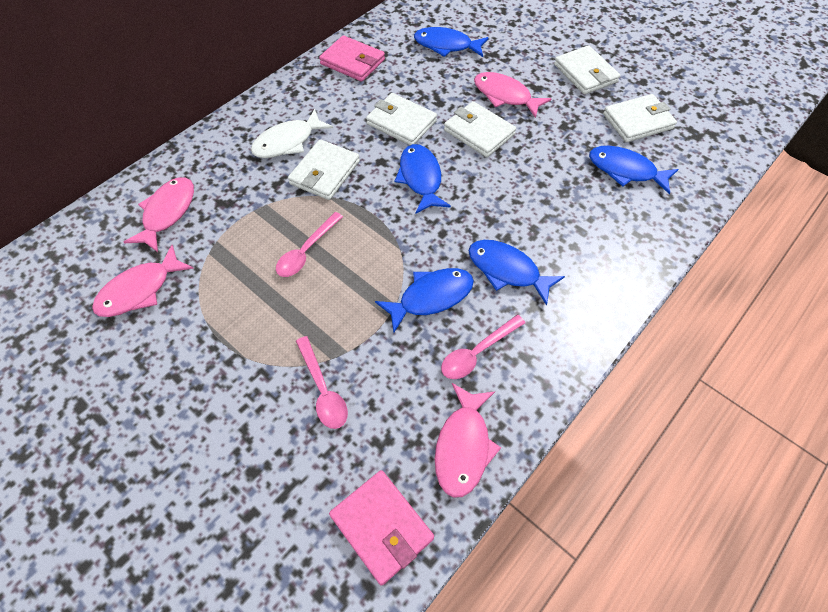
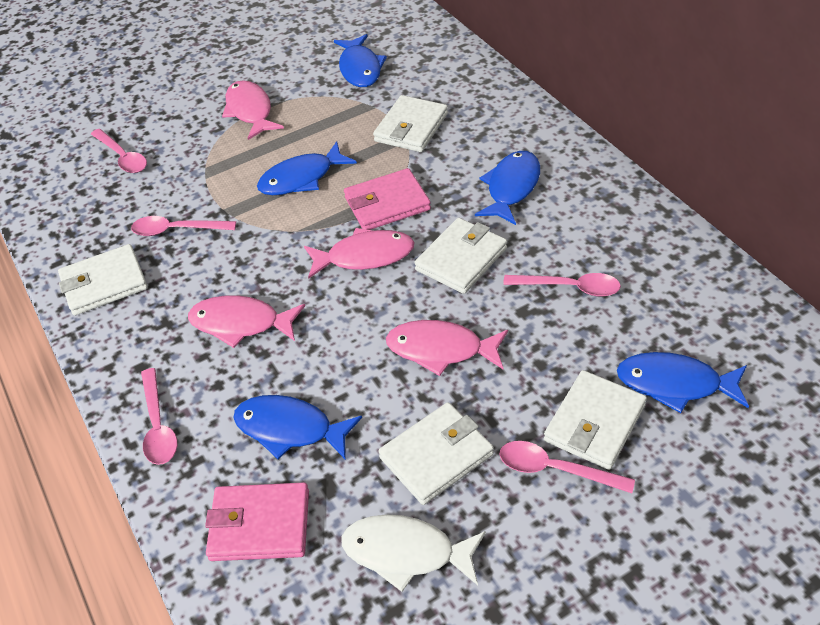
pink spoon: [276,212,343,277] [296,336,348,429] [441,315,525,379] = 3 -> [91,129,147,173] [131,216,236,236] [141,368,178,465] [500,441,635,493] [503,273,621,297] = 5

